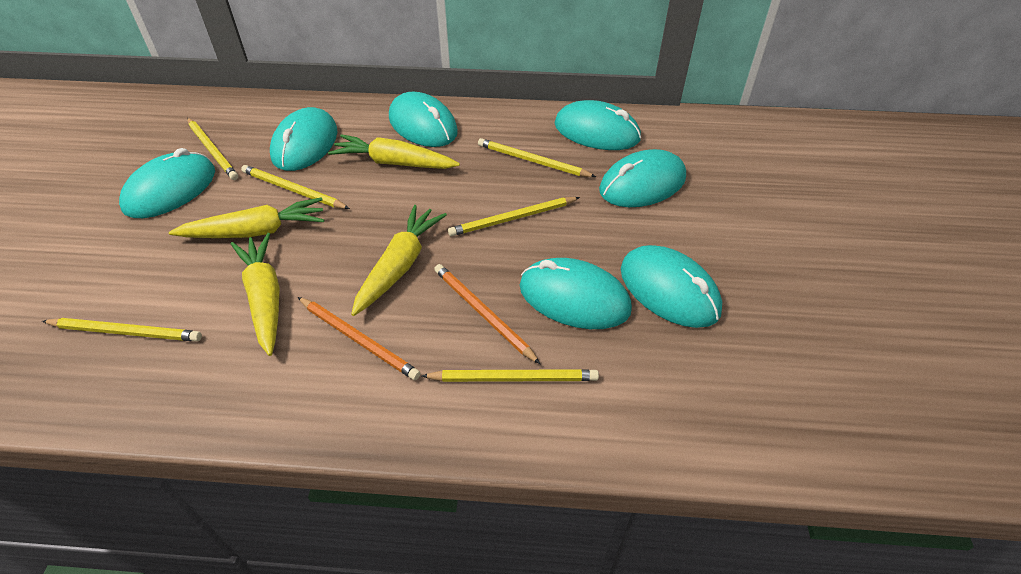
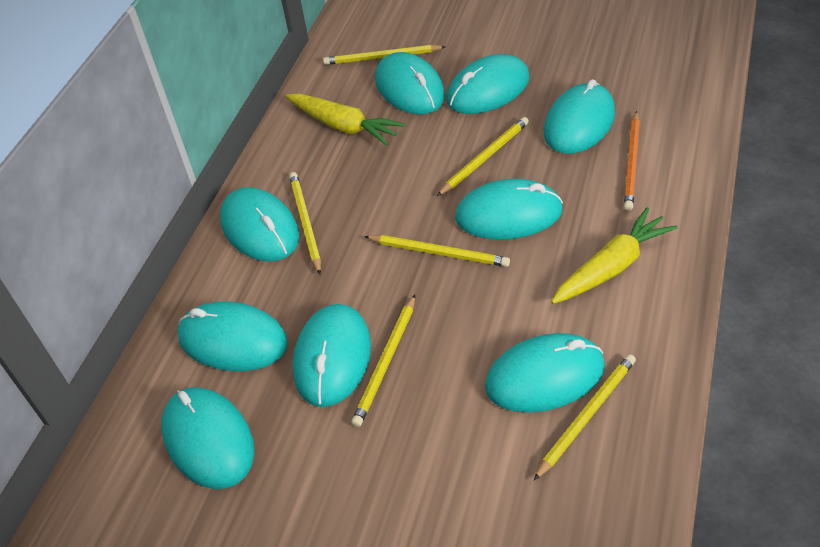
orange pencil: [298,297,421,380] [434,264,540,364] = 2 -> [624,111,640,211] = 1
turquoise mouse: [119,148,215,218] [270,107,337,171] [389,92,458,147] [520,258,632,329] [554,100,641,150] [599,149,686,207] [621,245,722,328] = 7 -> [161,387,254,489] [178,301,288,371] [220,187,300,262] [293,304,371,407] [375,52,445,114] [446,54,530,114] [455,179,563,240] [485,333,605,413] [544,79,615,154] = 9
yellow carrot: [169,197,324,238] [231,233,280,356] [328,134,460,169] [351,205,447,316] = 4 -> [285,94,405,146] [551,207,678,304] = 2

